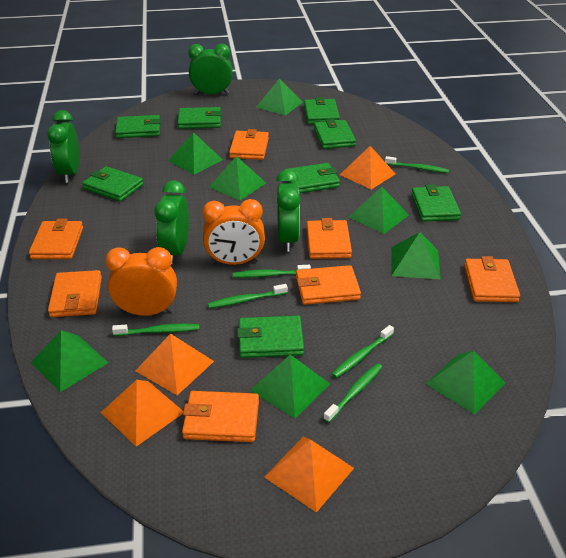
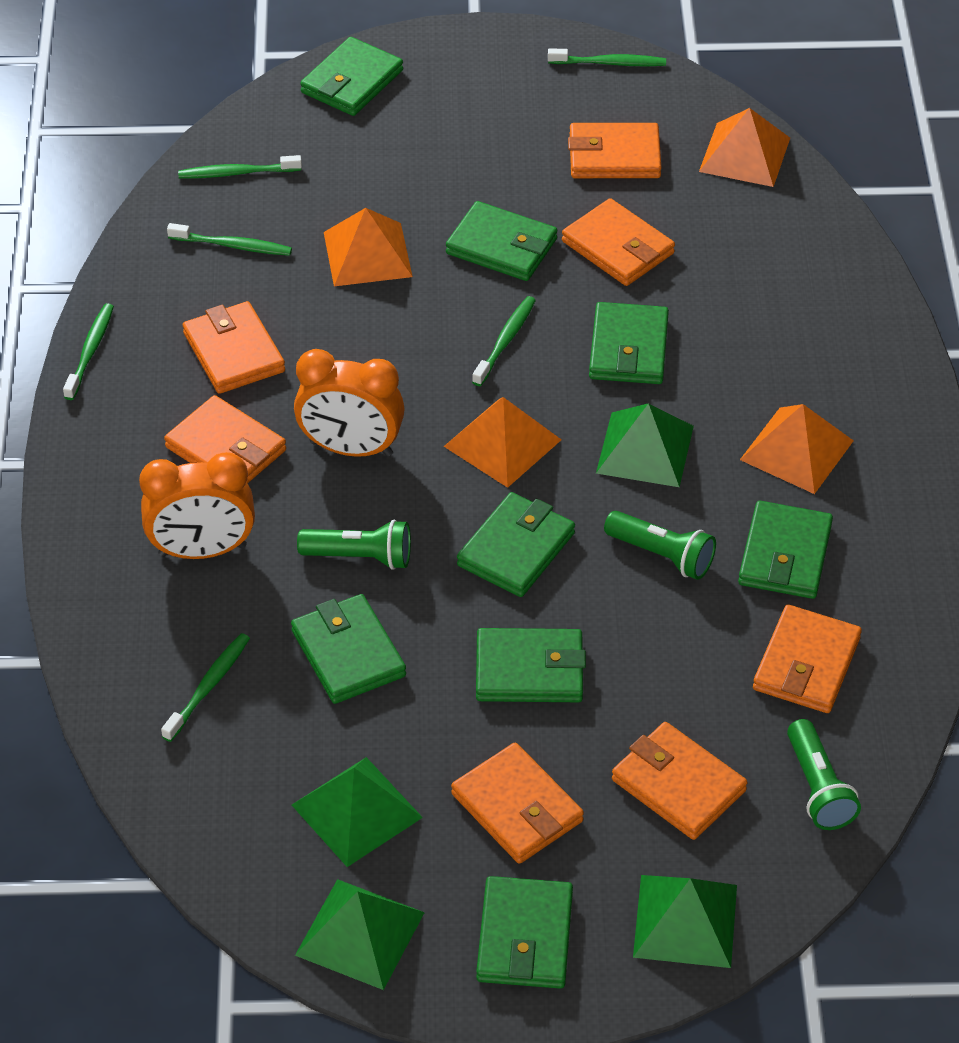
green clock: [47,110,79,183] [154,180,189,264] [188,44,232,95] [276,169,301,252] = 4 -> none = 0
green flashlight: none = 0 -> [297,519,411,570] [604,511,716,580] [787,719,861,830] = 3
green pyramid: [31,330,108,392] [168,132,223,175] [209,156,266,201] [249,354,330,419] [256,79,303,115] [349,187,409,234] [391,232,441,280] [426,351,506,415] = 8 -> [292,757,423,867] [295,879,425,990] [596,403,694,487] [633,875,737,968] = 4

